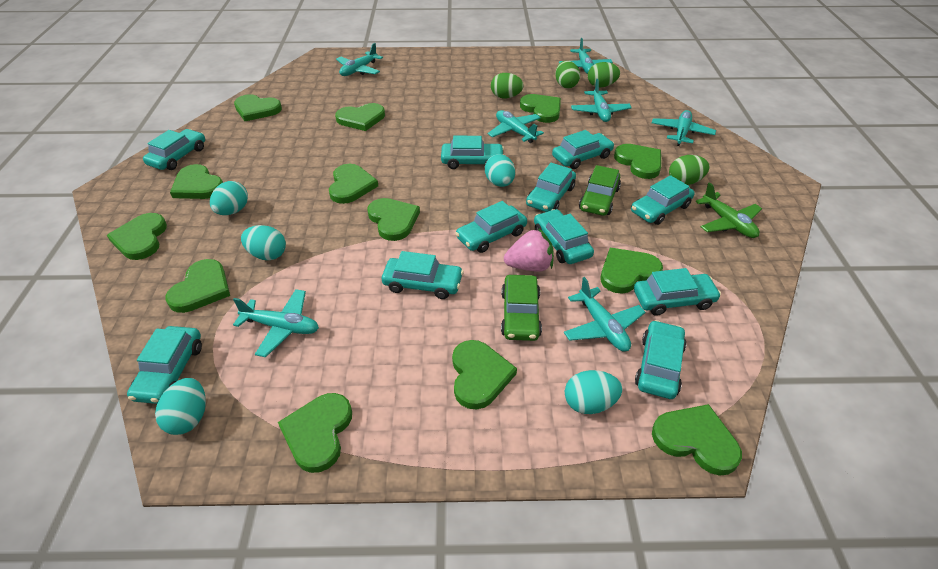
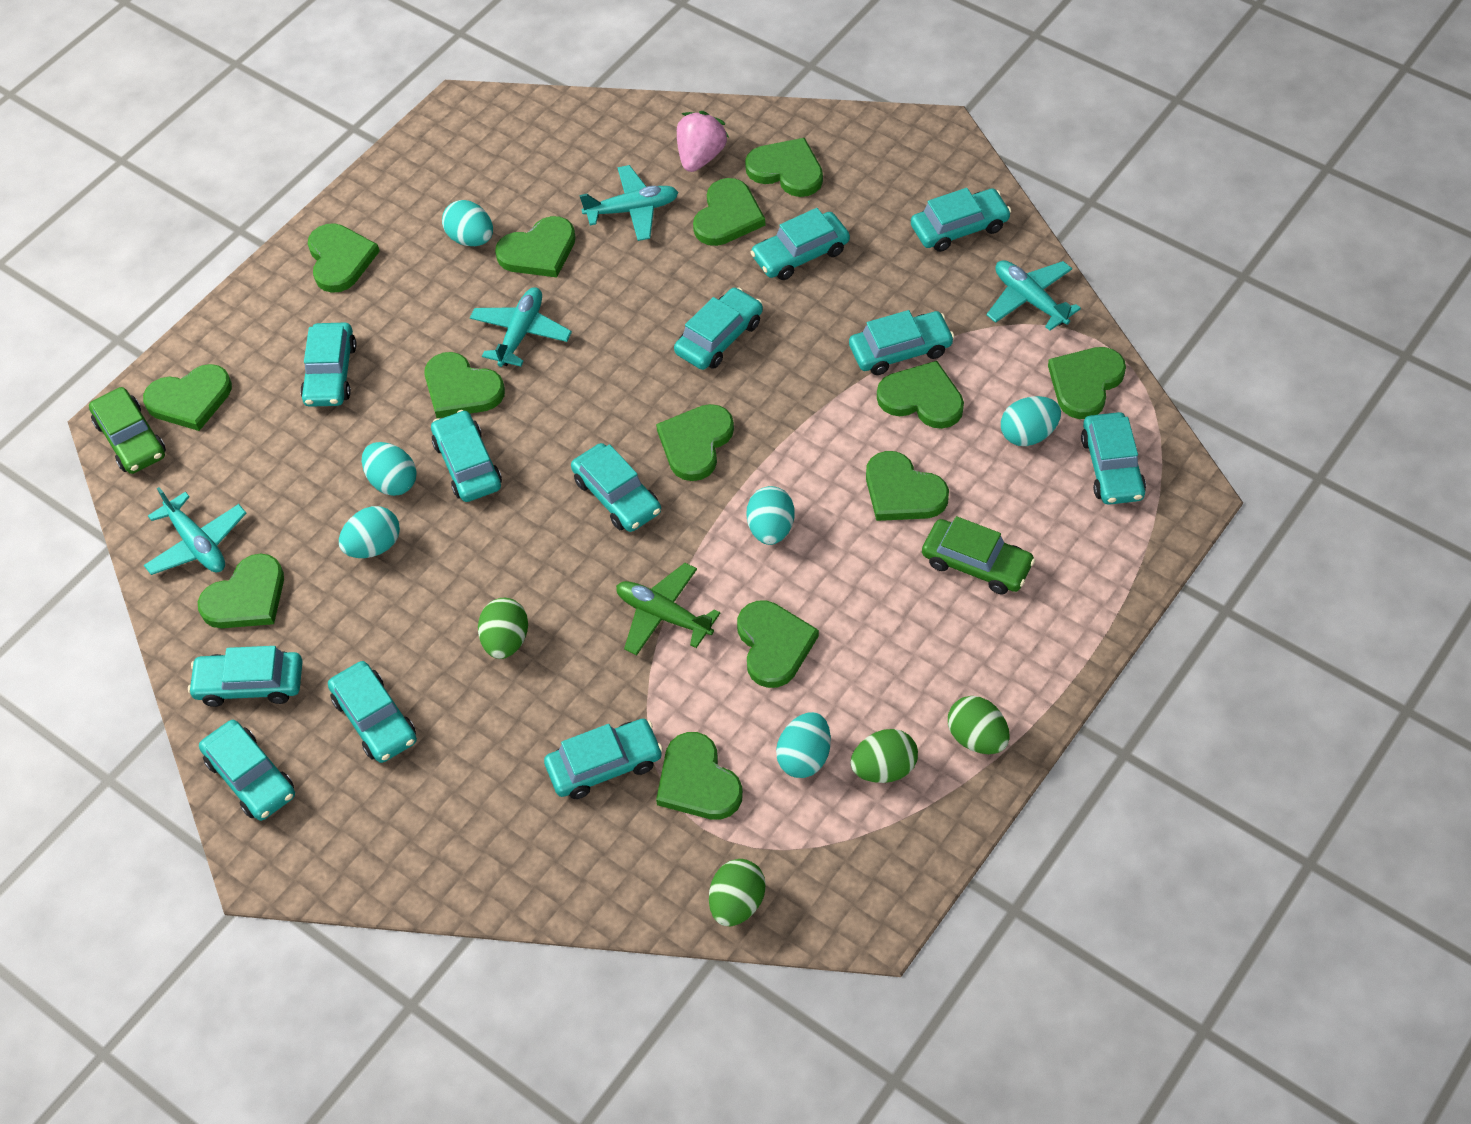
turquoise car: [127,326,202,404] [143,129,205,170] [382,251,464,299] [441,136,504,169] [455,201,527,253] [526,163,576,212] [534,209,594,264] [552,130,614,169] [631,175,695,225] [634,268,721,316] [635,320,687,399] = 11 -> [188,646,303,707] [199,720,295,821] [300,323,357,407] [328,661,417,763] [431,410,502,502] [544,719,663,799] [571,443,661,532] [674,287,763,370] [750,208,850,280] [849,310,954,375] [911,188,1011,252] [1081,412,1146,505] = 12
turquoise egg: [155,378,206,435] [210,181,248,215] [241,225,286,260] [485,154,515,187] [565,370,623,414] = 5 -> [339,506,400,558] [362,442,417,496] [442,200,493,246] [747,486,794,545] [776,712,831,778] [1001,396,1061,446] = 6
turquoise plane: [233,289,319,357] [336,43,383,76] [488,110,544,143] [559,38,613,74] [564,277,646,352] [571,79,632,122] [652,110,716,146] = 7 -> [144,487,246,575] [470,287,572,367] [580,165,678,241] [987,260,1081,331] = 4

